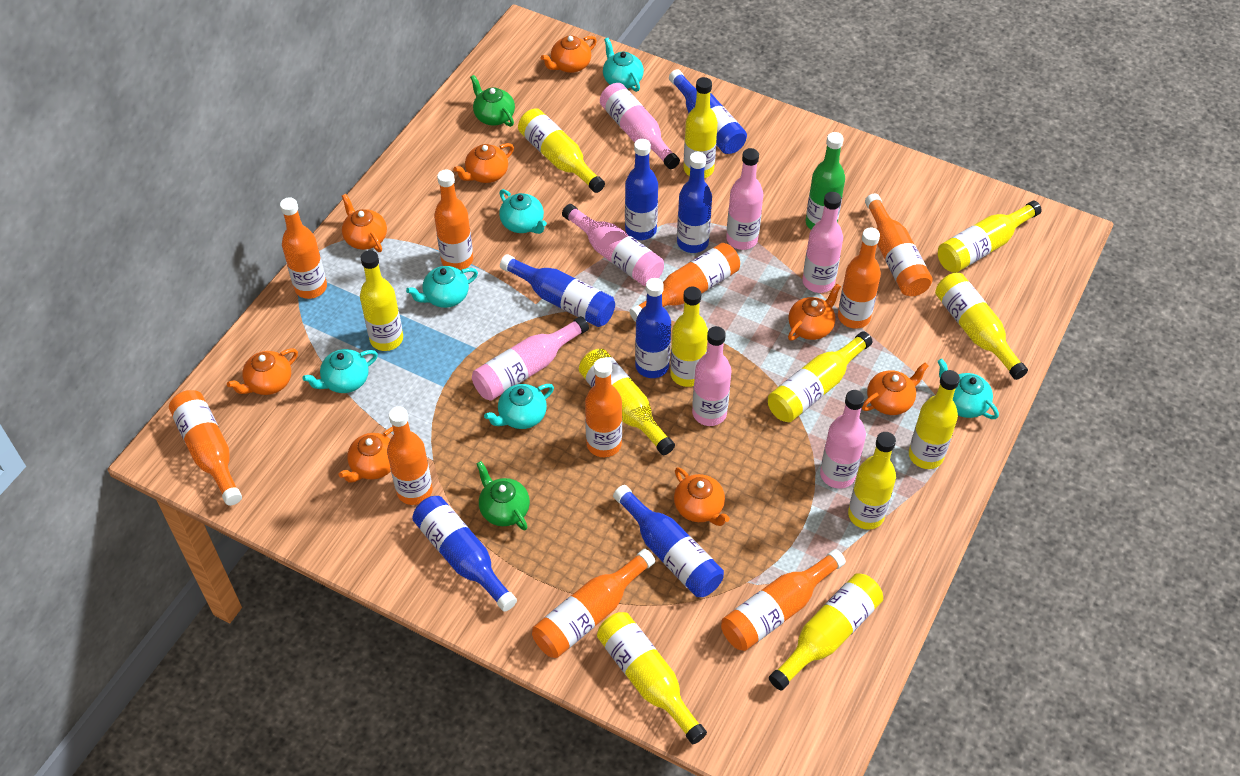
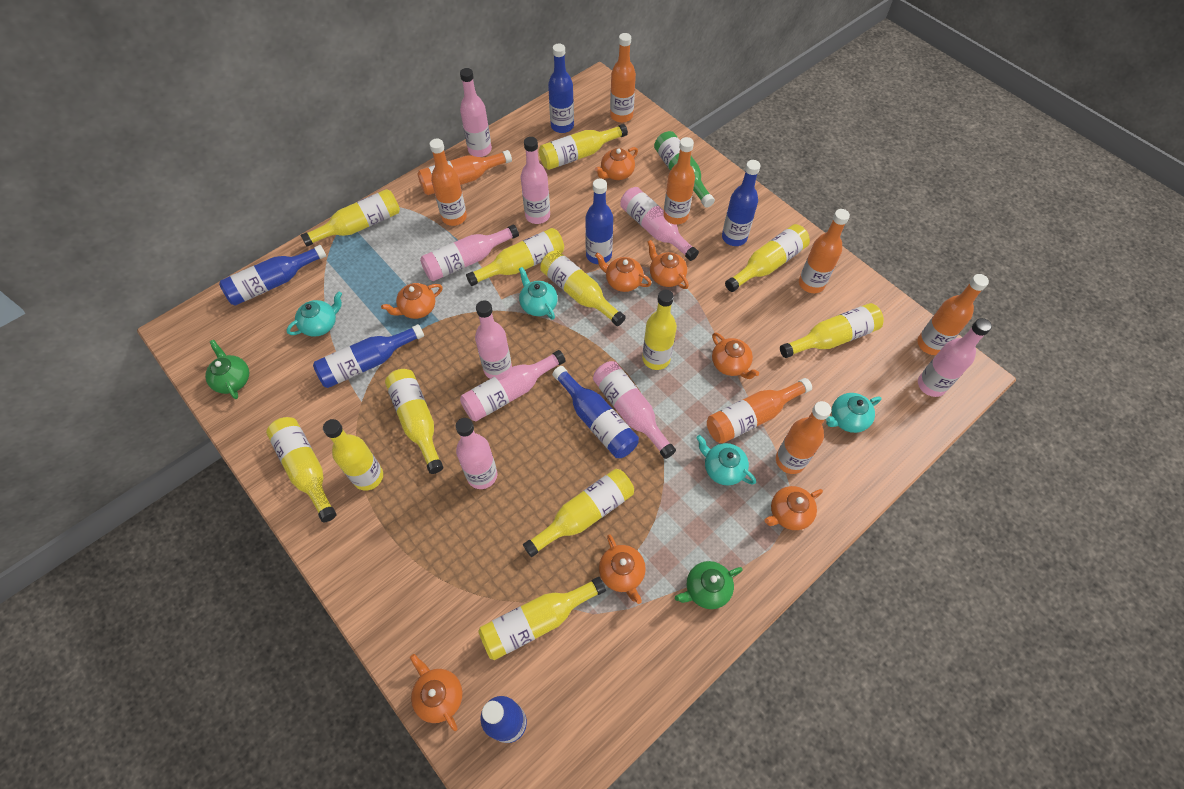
orange bottle: [169,390,242,506] [280,198,327,299] [387,406,433,505] [434,170,473,270] [532,549,655,658] [585,358,622,457] [629,243,740,322] [721,549,846,651] [838,228,881,329] [865,193,932,296] = 10 -> [417,150,512,195] [429,139,467,226] [610,33,636,123] [664,137,695,225] [707,378,812,444] [776,401,831,474] [799,209,850,293] [917,274,989,355] = 8
pink bottle: [472,316,589,401] [562,204,664,286] [600,83,680,169] [692,326,732,426] [726,148,763,250] [802,192,843,293] [820,390,866,489] = 7 -> [420,225,519,281] [456,418,497,489] [460,68,492,157] [460,350,566,421] [475,300,512,379] [521,137,550,224] [593,361,676,459] [620,187,699,261] [918,318,992,397] = 9
turquoise teapot: [302,349,378,393] [406,266,478,308] [484,384,554,429] [499,189,547,234] [603,38,644,92] [937,358,999,419] = 6 -> [287,291,342,337] [519,267,558,320] [696,435,756,486] [826,393,881,433] = 4

